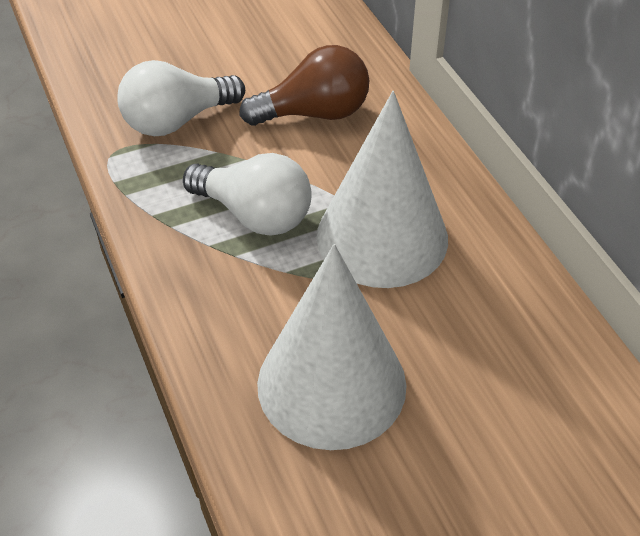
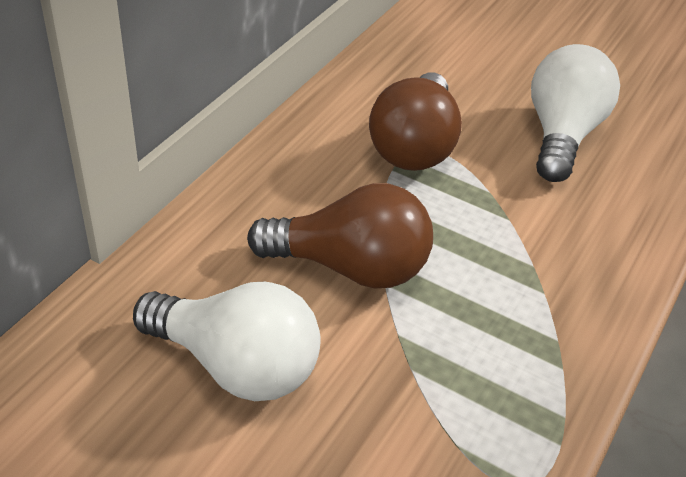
brown light bulb: [239,45,369,126] = 1 -> [247,183,433,288] [369,72,462,171] = 2
white cone: [257,244,407,450] [317,91,448,288] = 2 -> none = 0

